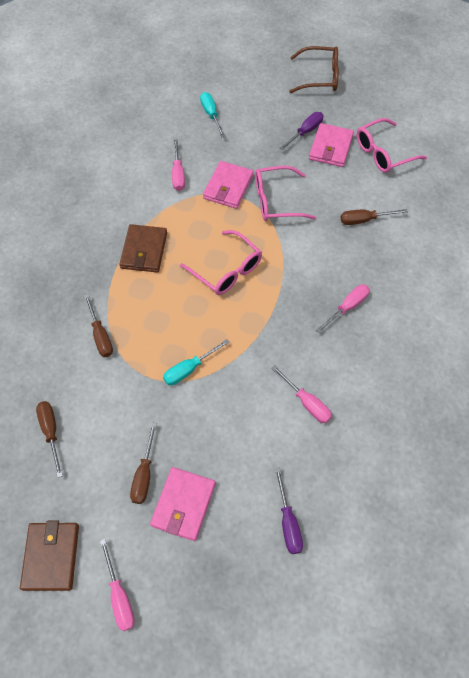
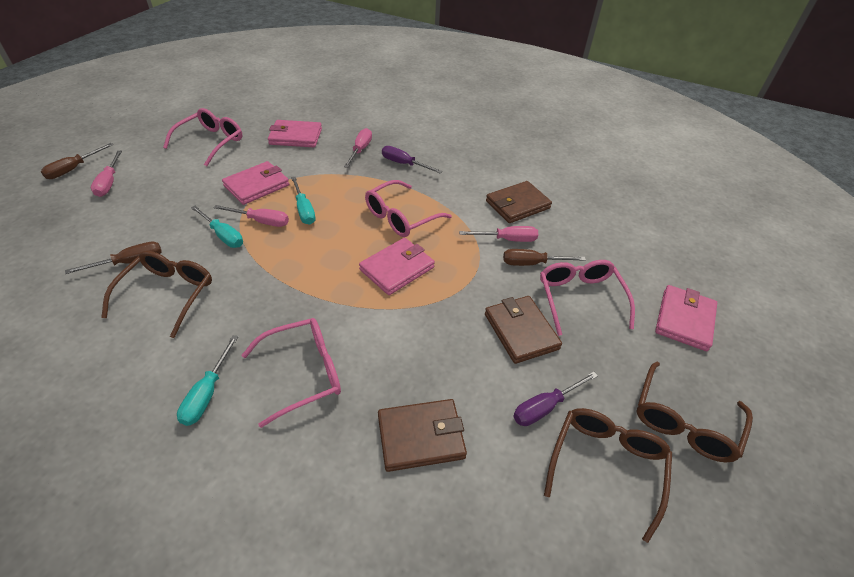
brown glasses: [289,46,339,93] = 1 -> [101,251,212,338] [544,408,672,543] [637,362,753,462] = 3
brown screwdriver: [36,401,63,478] [84,294,113,357] [130,423,157,504] [341,209,408,225] = 4 -> [41,143,113,179] [65,241,162,274] [503,249,586,266] = 3
brown wallet: [20,521,79,591] [119,224,167,273] = 2 -> [378,399,467,472] [485,296,562,364] [486,181,552,223] = 3
pink glasses: [180,230,262,295] [255,166,316,221] [357,118,427,173] = 3 -> [163,108,243,166] [241,318,341,428] [365,180,452,237] [540,260,635,336] = 4
pink wallet: [150,467,216,541] [203,161,254,209] [309,123,354,167] = 3 -> [222,161,289,205] [268,120,322,147] [359,238,435,295] [655,285,717,351] = 4
turquoise screwdriver: [163,339,230,385] [200,92,226,137] = 2 -> [177,335,238,426] [191,206,243,248] [291,177,316,225] = 3

